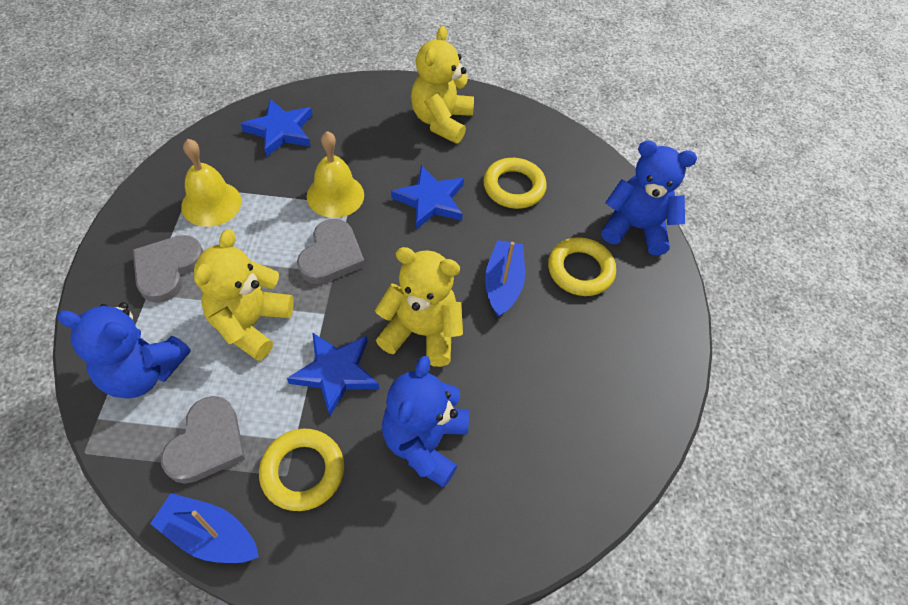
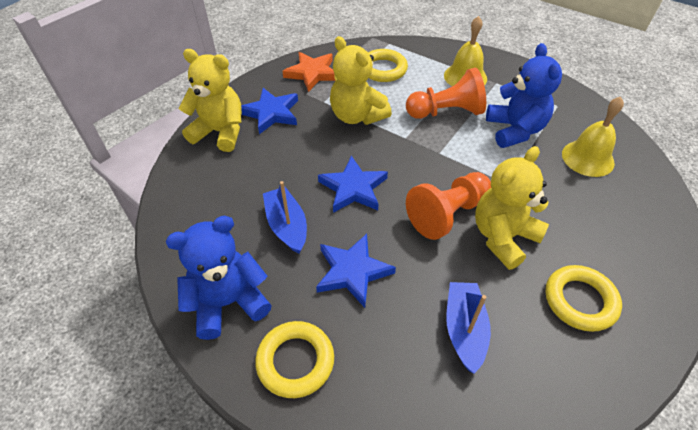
blue teddy bear: [57,302,191,399] [382,355,469,487] [601,140,697,255] = 3 -> [166,216,272,340] [486,43,562,148] = 2
grey heart: [133,235,203,303] [161,396,245,484] [297,219,365,284] = 3 -> none = 0
orange pawn: none = 0 -> [406,68,486,119] [406,172,491,240] = 2
orange star: none = 0 -> [282,52,336,92] = 1

